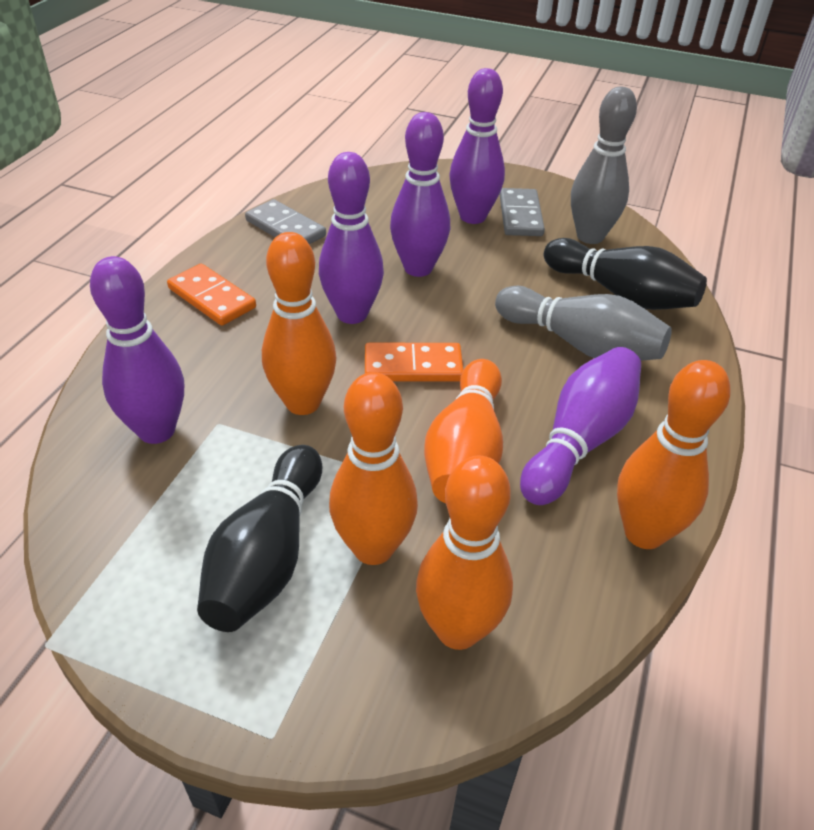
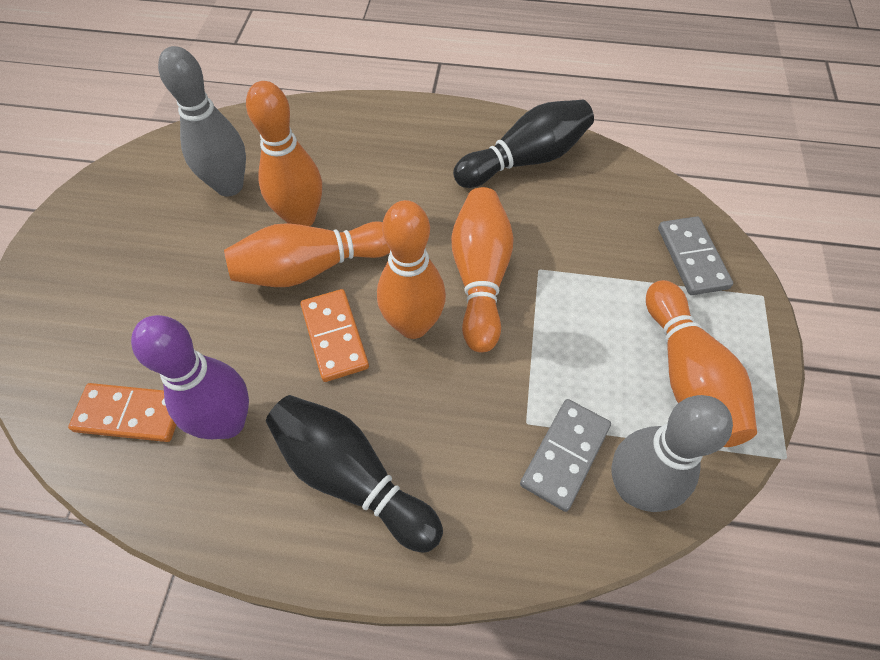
purple bowling pin: [90,256,184,444] [319,152,384,324] [390,112,450,277] [449,68,505,224] [520,347,641,505] = 5 -> [131,315,249,439] = 1

